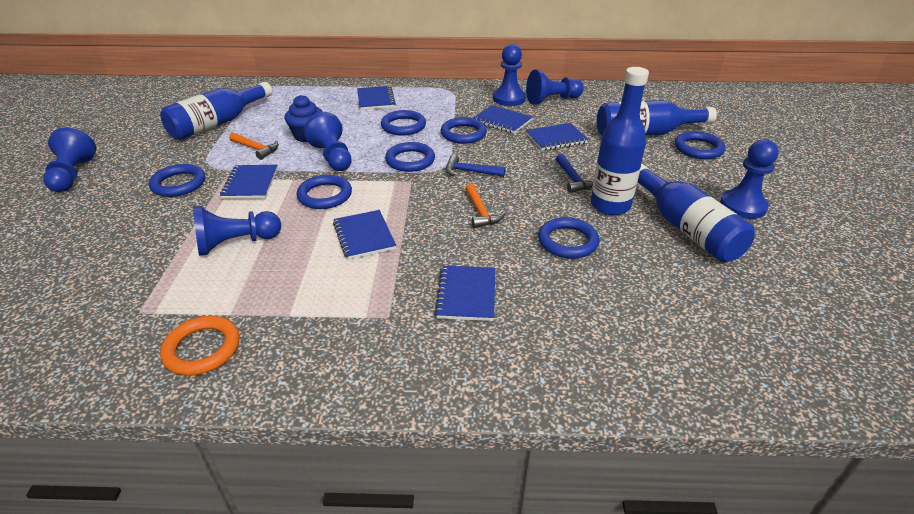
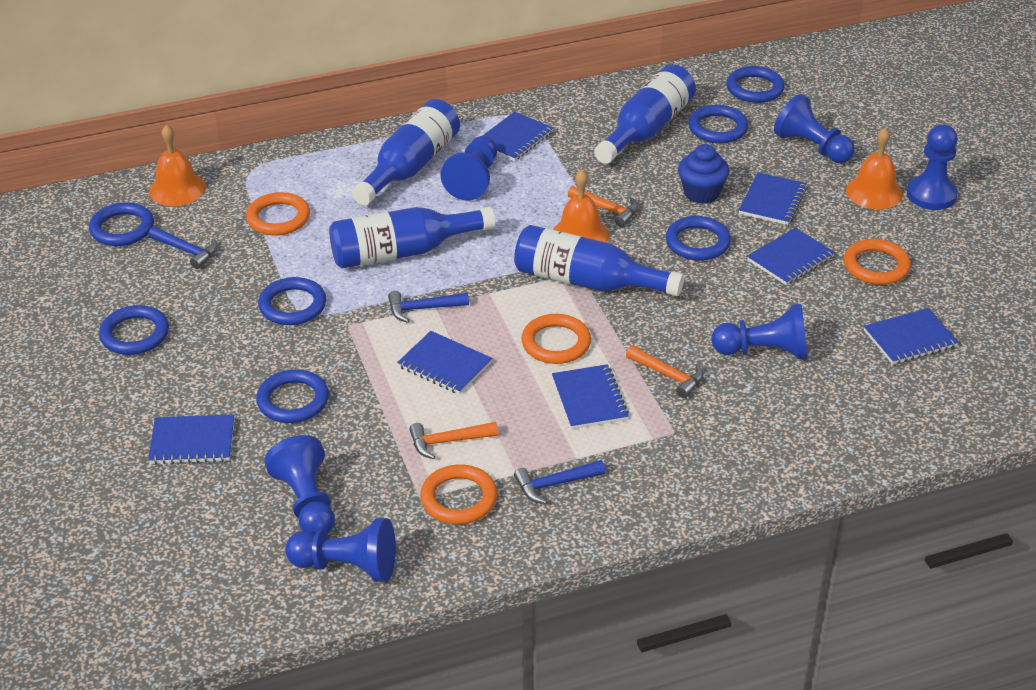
blue hammer: [446,154,505,177] [556,154,594,193] = 2 -> [148,227,218,269] [388,291,469,323] [514,460,606,504] = 3
blue notebook: [220,165,278,199] [333,210,396,260] [357,86,396,110] [435,266,495,321] [474,105,532,134] [526,123,588,151] = 6 -> [148,414,234,464] [397,331,492,394] [483,112,553,161] [552,364,629,429] [739,172,807,225] [747,228,835,285] [864,308,959,365] = 7
orange bell: none = 0 -> [149,125,206,206] [553,170,609,243] [846,128,903,209] = 3
orange hammer: [229,133,279,160] [465,184,506,228] = 2 -> [409,422,498,459] [568,186,638,227] [626,345,704,398] = 3
orange ring: [160,316,240,376] = 1 -> [246,192,310,236] [420,465,497,524] [521,314,591,364] [844,239,911,285] = 4

